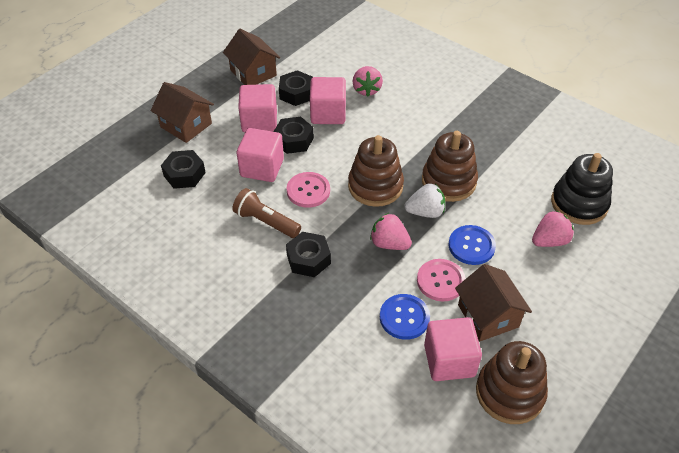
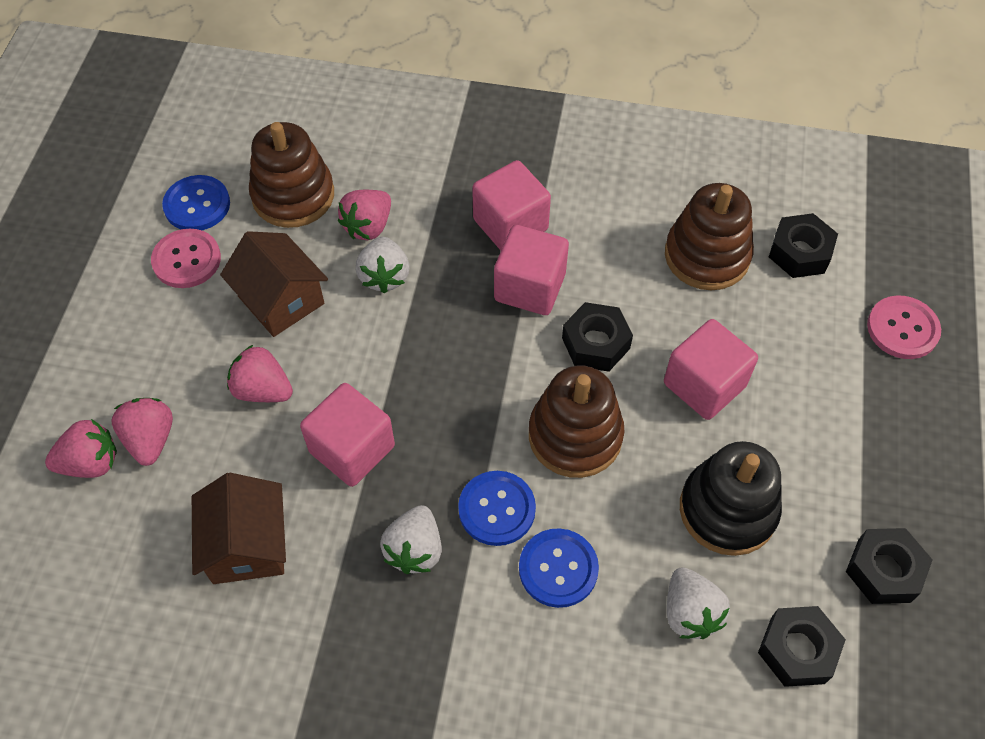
blue button: [380,294,430,340] [449,225,496,265] = 2 -> [162,175,230,230] [458,471,536,546] [519,528,599,608] = 3
brown flashlight: [232,188,301,238] = 1 -> none = 0
brown house: [151,82,214,143] [223,29,280,85] [455,264,532,341] = 3 -> [192,473,286,584] [220,231,328,337] = 2
pink strawberry: [352,66,383,97] [370,213,412,250] [532,210,574,247] = 3 -> [45,419,117,478] [111,398,173,466] [227,345,293,402] [338,190,391,240] = 4
white strawberry: [404,183,445,218] = 1 -> [356,237,409,293] [380,505,442,574] [667,567,730,639] = 3

